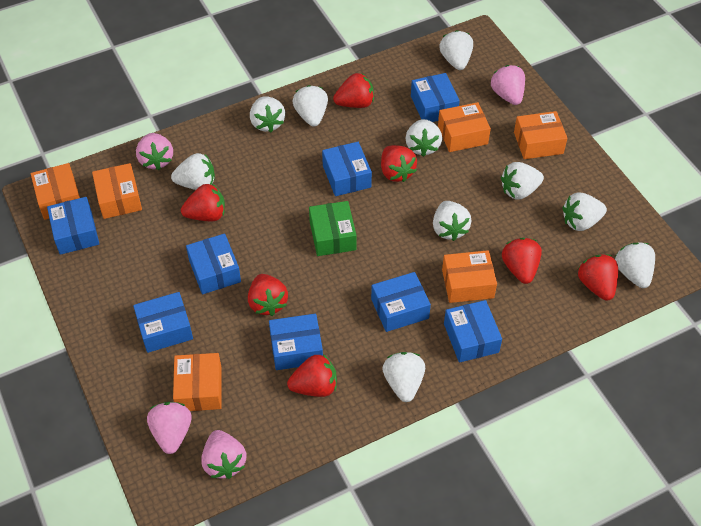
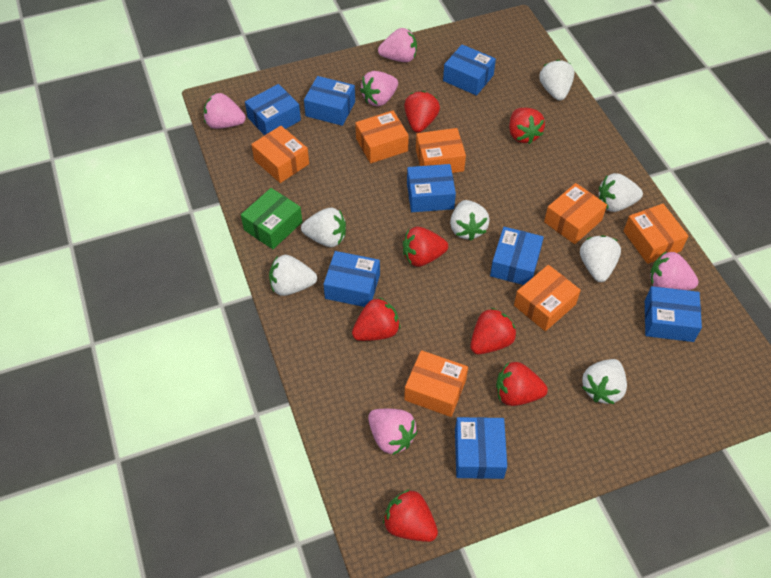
orange box: [31,163,80,220] [92,163,142,219] [173,353,221,411] [438,102,491,152] [442,250,497,303] [514,111,568,159] = 6 -> [251,126,309,183] [355,111,409,163] [404,350,468,417] [416,128,466,173] [514,265,581,331] [544,183,607,244] [624,204,688,264] = 7
pink strawberry: [136,133,173,170] [147,402,192,454] [201,430,246,479] [491,65,525,105] = 4 -> [204,93,246,129] [360,71,398,106] [368,409,417,455] [378,28,417,62] [650,251,699,290] = 5
white strawberry: [171,153,215,190] [250,96,285,132] [292,85,328,127] [382,352,425,402] [406,119,442,157] [433,201,472,241] [439,30,473,70] [501,162,544,200] [563,192,607,231] [615,242,655,288] = 10 -> [269,255,317,296] [301,208,346,247] [450,200,490,241] [539,59,575,101] [580,235,621,282] [582,359,627,404] [599,173,643,212] = 7

